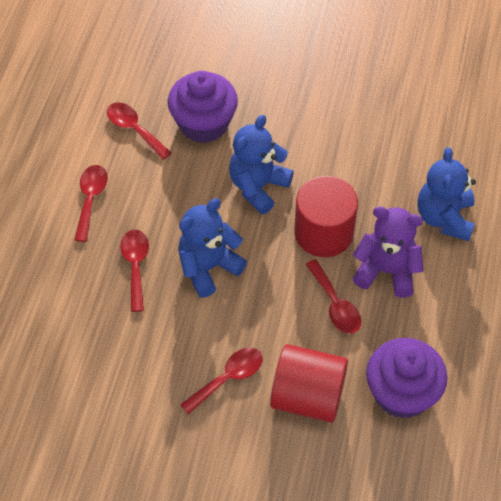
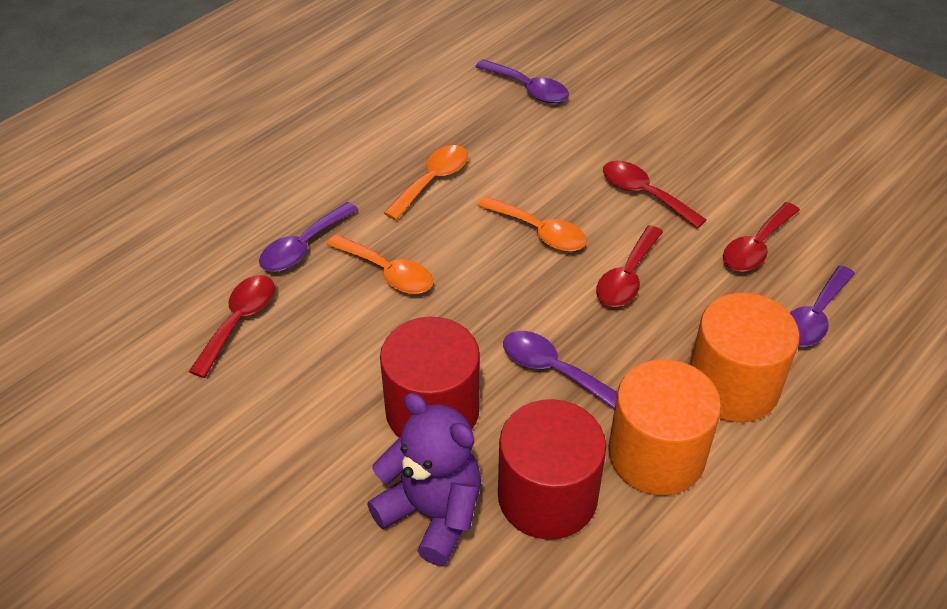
blue teddy bear: [178,199,247,298] [229,115,294,214] [417,147,476,241] = 3 -> none = 0
orange cylinder: none = 0 -> [608,359,721,496] [690,293,800,422] = 2
orange spoon: none = 0 -> [326,234,433,294] [384,145,468,220] [477,196,587,251] = 3
purple cupcake: [168,71,238,143] [366,338,448,419] = 2 -> none = 0
purple spoon: none = 0 -> [259,202,358,272] [475,59,569,103] [503,331,617,410] [790,265,855,347] = 4
red spoon: [74,165,108,242] [107,102,171,160] [120,230,149,312] [180,348,263,414] [305,259,361,334] = 5 -> [189,275,275,378] [596,225,663,307] [603,161,707,229] [723,202,800,272] = 4

